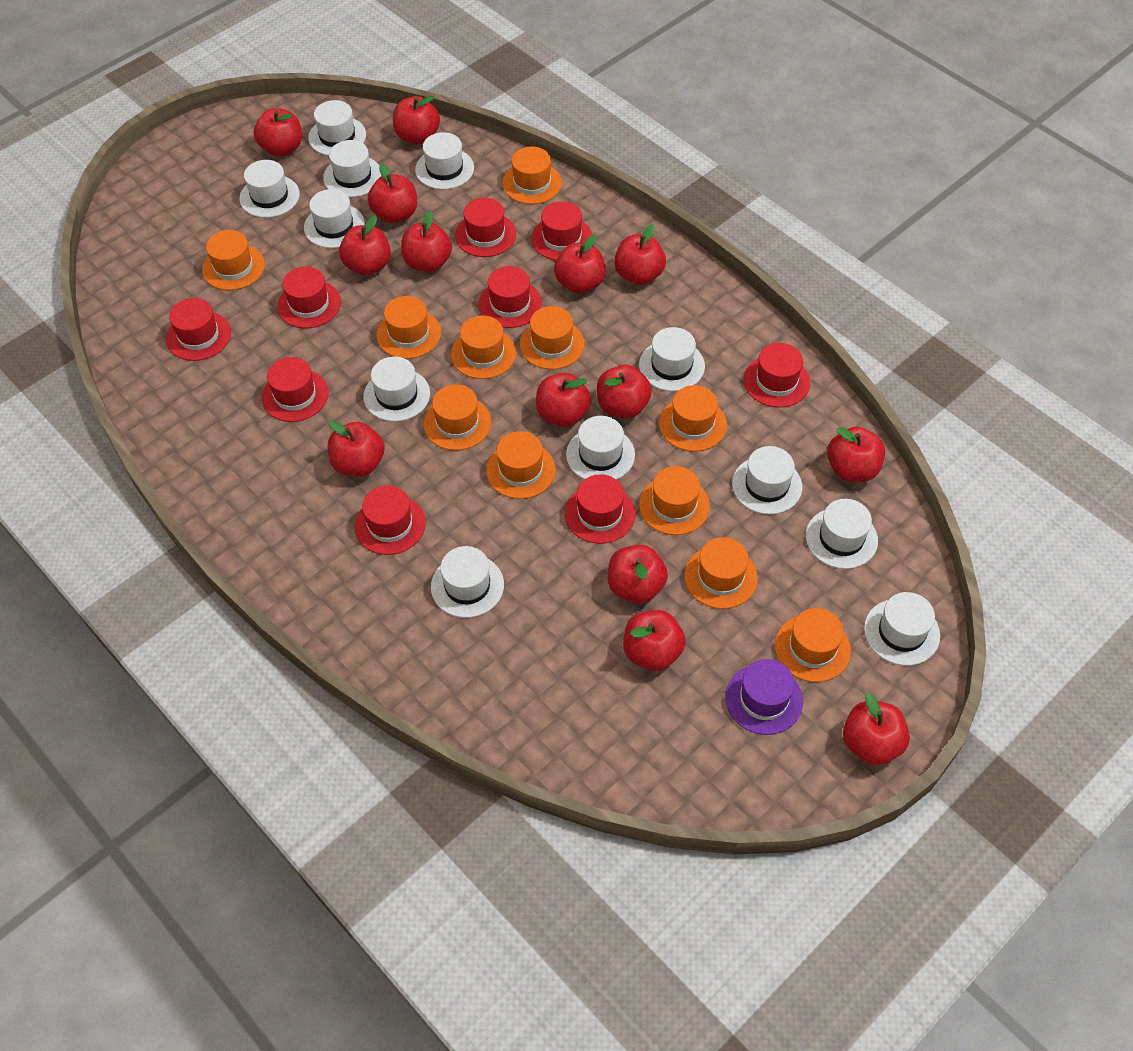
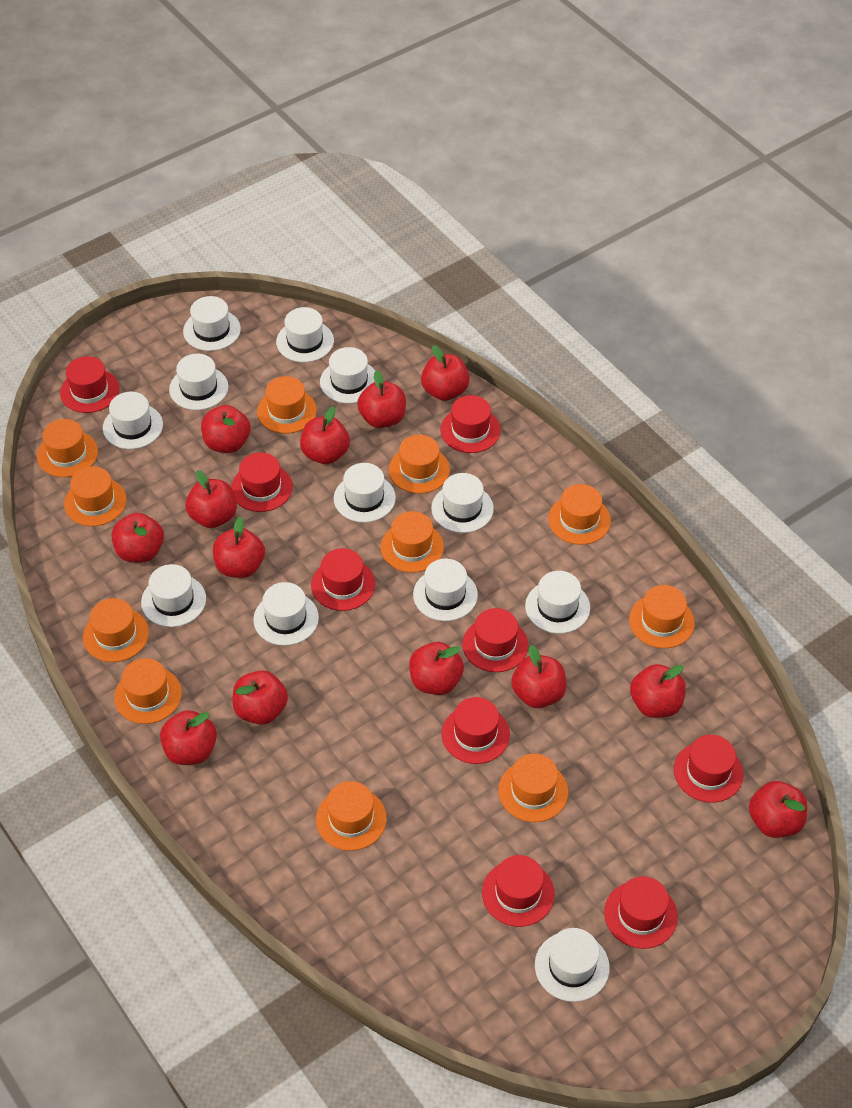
purple hat: [725,659,803,735] = 1 -> none = 0
red apple: [253,108,302,157] [328,420,385,477] [339,215,391,276] [367,163,417,223] [393,96,440,144] [401,210,452,272] [536,373,591,427] [554,234,606,294] [597,365,652,418] [607,545,668,603] [614,224,666,285] [623,610,686,671] [827,427,885,482] [843,693,910,765] = 14 -> [112,513,164,563] [160,710,217,765] [185,470,237,528] [201,405,251,453] [213,517,265,578] [232,670,288,725] [300,406,350,464] [357,370,406,428] [409,642,464,695] [421,345,470,401] [511,645,566,708] [630,664,686,718] [749,781,807,838] = 13

